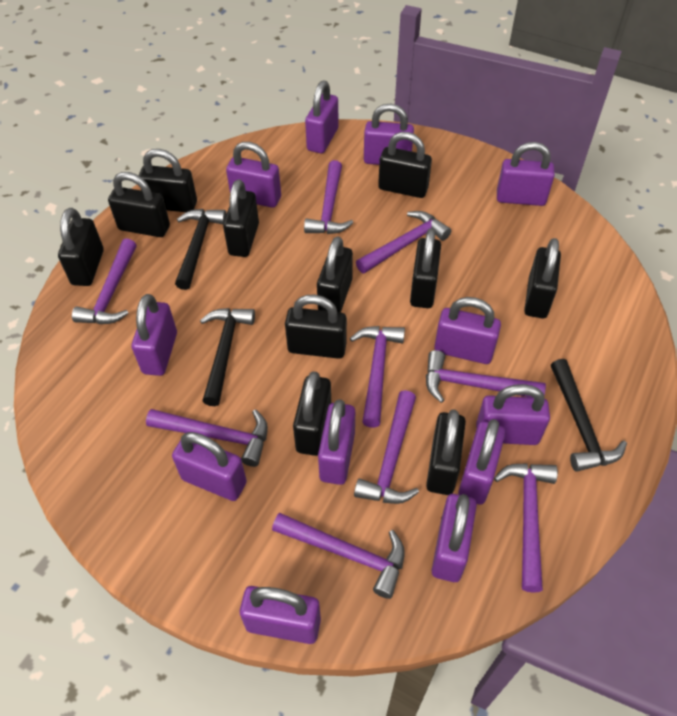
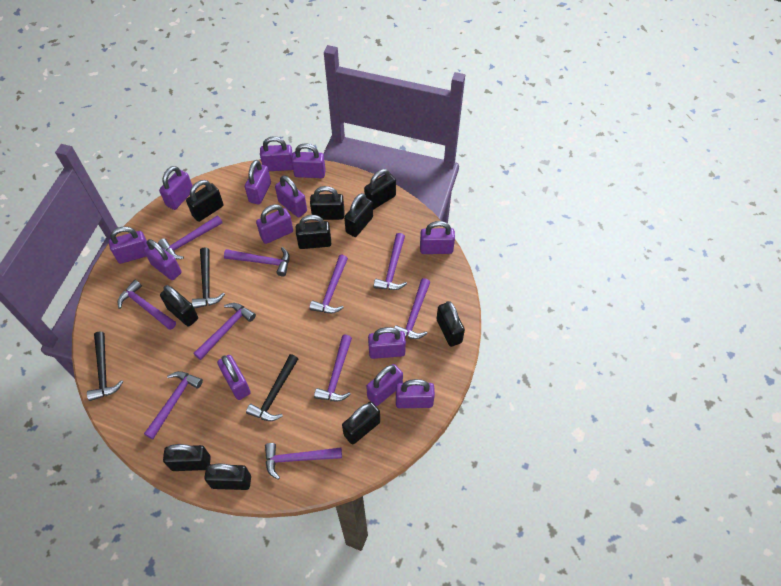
black padlock: [58,208,104,286] [108,172,170,237] [138,149,197,212] [223,179,259,257] [285,295,347,359] [293,371,331,456] [317,236,353,312] [378,132,432,198] [410,229,441,308] [426,409,466,495] [524,238,561,318] = 11 -> [160,285,198,327] [163,444,211,471] [186,180,223,222] [204,464,251,490] [296,215,331,249] [310,186,344,220] [342,402,380,444] [344,193,373,237] [364,169,396,210] [437,301,465,347] = 10
purple hammer: [72,238,136,324] [146,409,268,467] [272,513,405,599] [304,160,353,234] [350,326,405,428] [354,390,419,504] [356,211,451,274] [426,350,546,403] [494,463,558,593] = 9 -> [118,280,176,330] [144,371,203,439] [158,215,223,259] [193,303,256,360] [224,247,290,276] [265,443,342,480] [309,255,348,313] [314,335,352,401] [374,233,407,290] [394,278,430,339] = 10
purple padlock: [132,294,177,376] [172,432,247,501] [226,142,281,208] [240,586,321,644] [305,80,339,153] [318,399,355,485] [364,104,414,165] [432,494,477,582] [434,297,501,364] [458,419,506,505] [476,384,550,445] [497,142,555,206] = 12 -> [109,226,147,264] [144,239,181,280] [159,166,193,210] [217,355,251,400] [245,160,271,205] [256,204,293,244] [260,136,293,171] [275,176,307,218] [291,143,326,178] [366,364,403,406] [368,327,406,359] [396,379,435,408] [420,221,455,254] = 13

